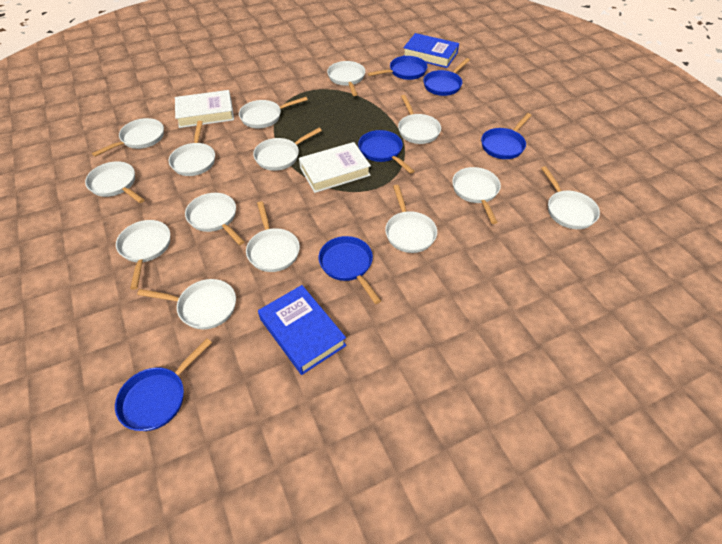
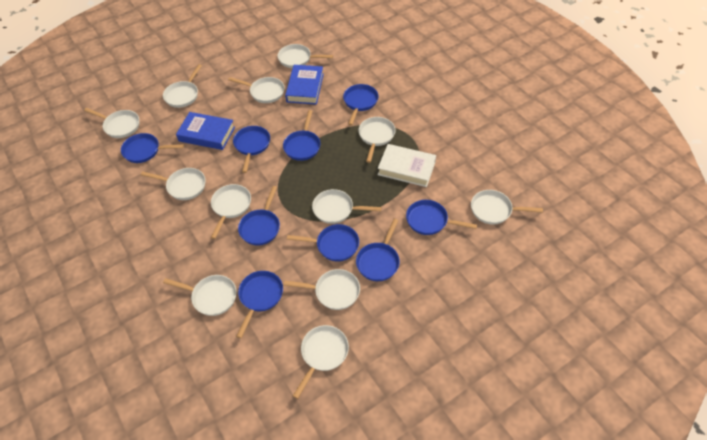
blue pan: [115,338,212,431] [319,236,381,304] [358,130,414,174] [367,56,428,80] [423,58,470,96] [481,113,532,159] = 6 -> [121,133,184,163] [233,126,270,173] [236,271,283,338] [238,186,280,245] [283,110,320,161] [287,224,359,261] [343,84,379,126] [356,219,400,281] [406,200,477,235] = 9
white book: [175,90,234,128] [299,142,371,193] = 2 -> [378,144,436,187] = 1
white pan: [85,161,145,203] [92,118,164,157] [116,220,170,290] [137,279,236,330] [169,121,215,176] [185,193,245,245] [239,97,308,128] [246,201,300,272] [253,128,322,171] [327,61,365,96] [385,185,437,253] [398,95,441,144] [452,167,501,224] [541,166,600,229] = 14 -> [84,108,139,138] [141,168,206,200] [163,64,202,108] [163,275,236,316] [211,184,251,239] [228,77,285,103] [278,44,333,68] [284,269,360,310] [293,325,349,399] [312,189,381,224] [358,117,396,163] [471,190,543,225] = 12

